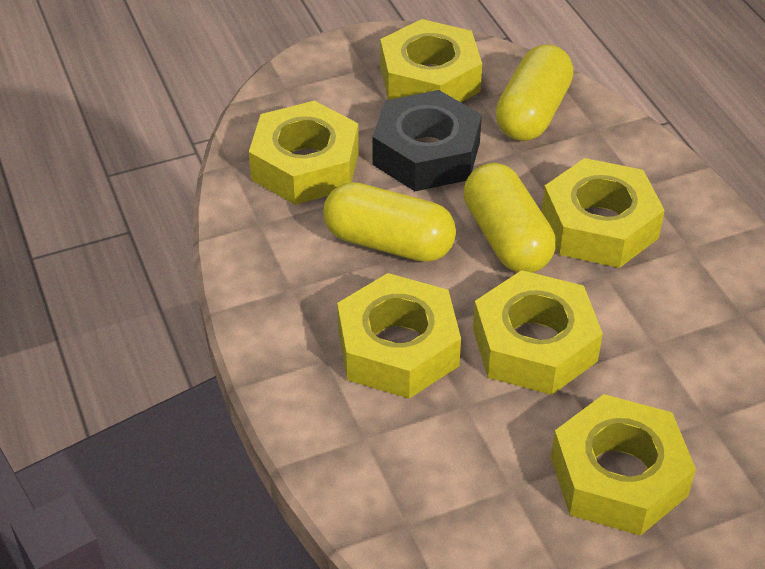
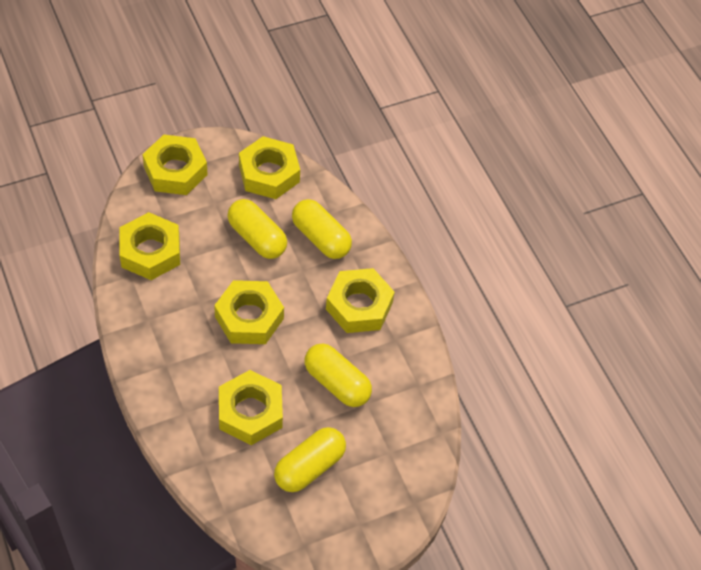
black nut: [372,90,482,191] = 1 -> none = 0
yellow capsule: [323,182,456,262] [464,163,556,273] [495,44,574,141] = 3 -> [227,199,287,259] [274,427,346,492] [292,199,352,259] [305,343,372,407] = 4

